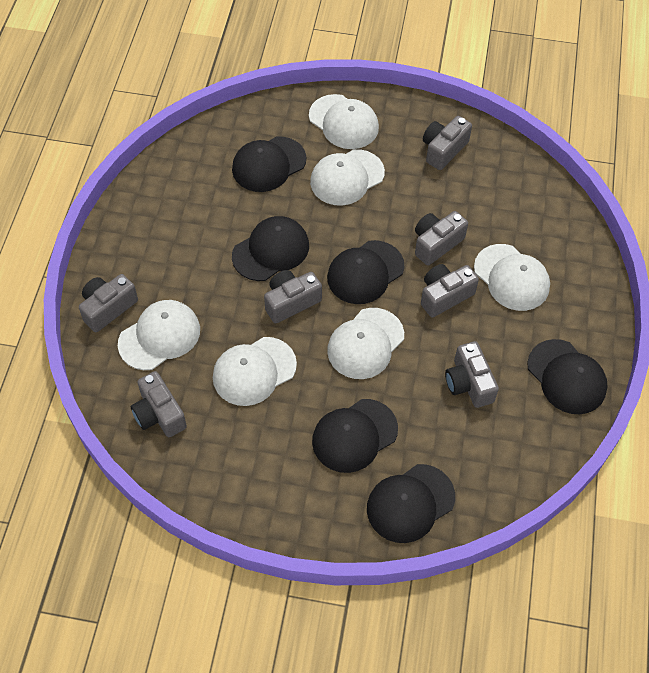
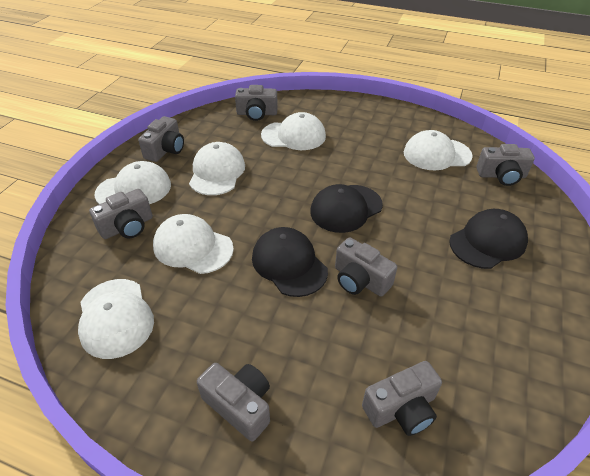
black cap: [232,137,306,192] [232,216,309,281] [312,399,398,473] [327,240,404,304] [367,464,455,543] [527,339,608,414] = 6 -> [252,227,328,297] [310,184,383,233] [449,209,528,269] = 3

